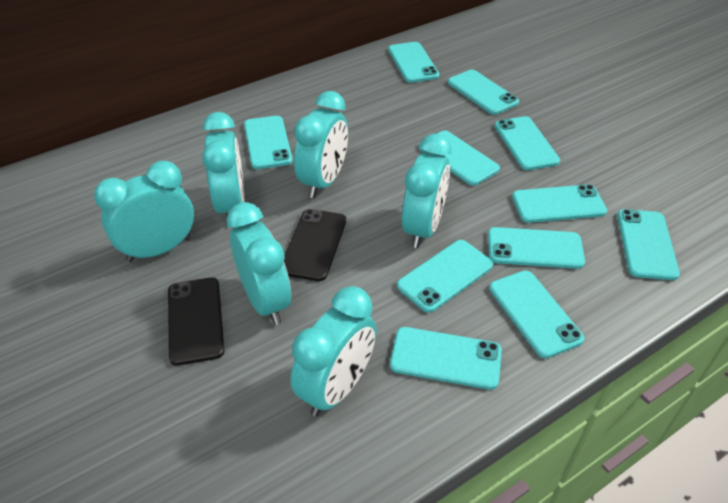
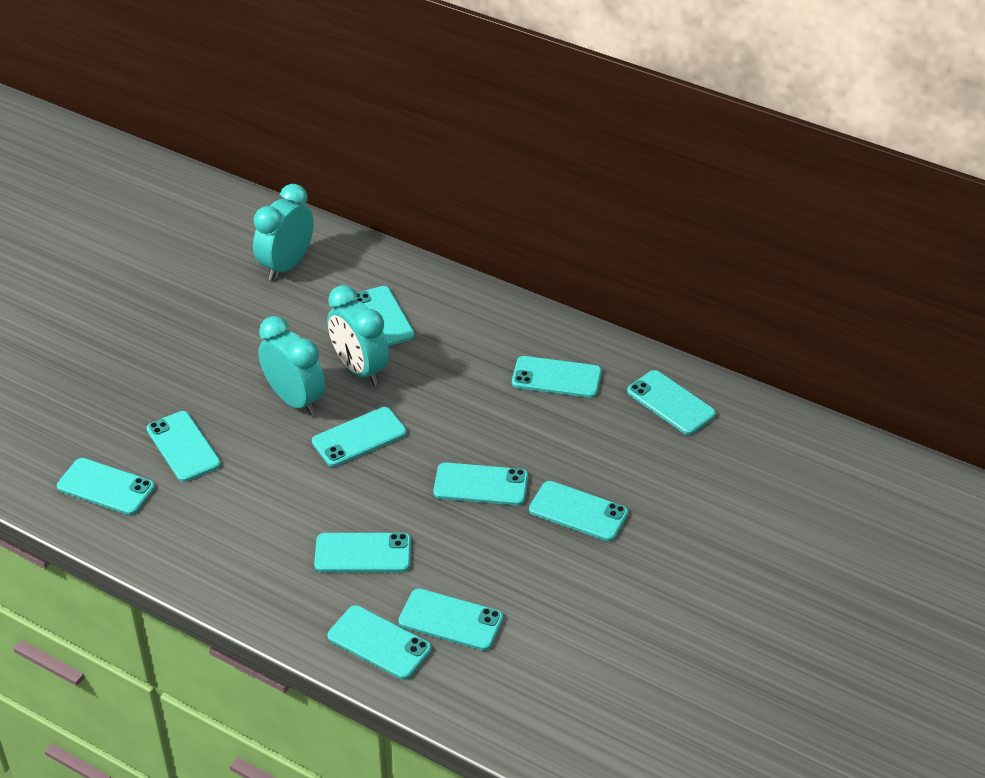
black phone: [168,277,224,366] [284,209,346,281] = 2 -> none = 0
turquoise clock: [94,161,194,262] [202,112,245,216] [227,202,291,325] [291,286,376,417] [294,91,348,198] [402,134,452,248] = 6 -> [253,184,313,281] [258,316,325,415] [327,285,389,385] = 3

